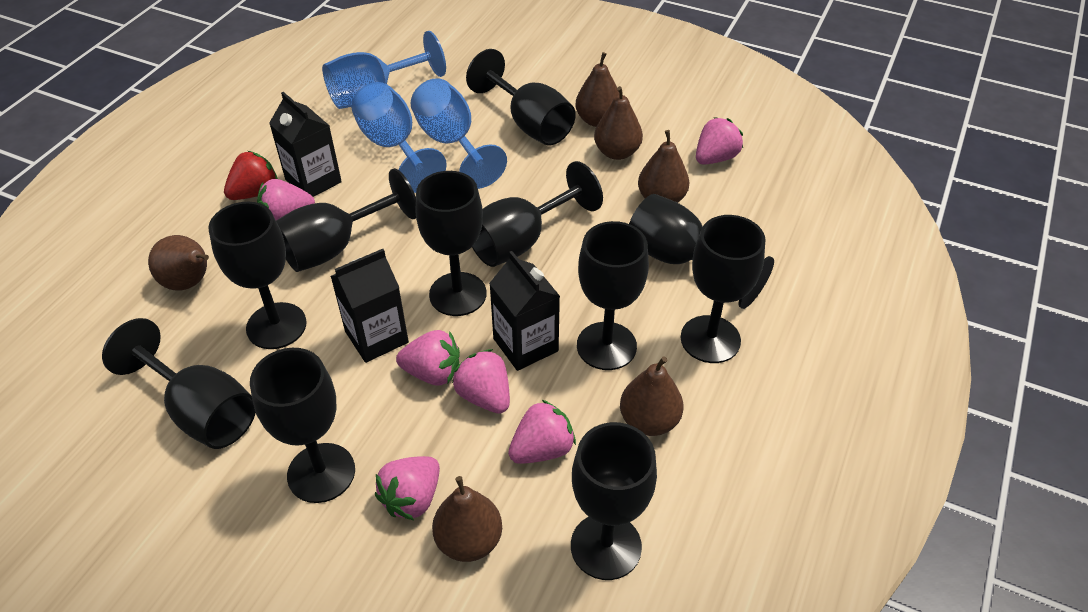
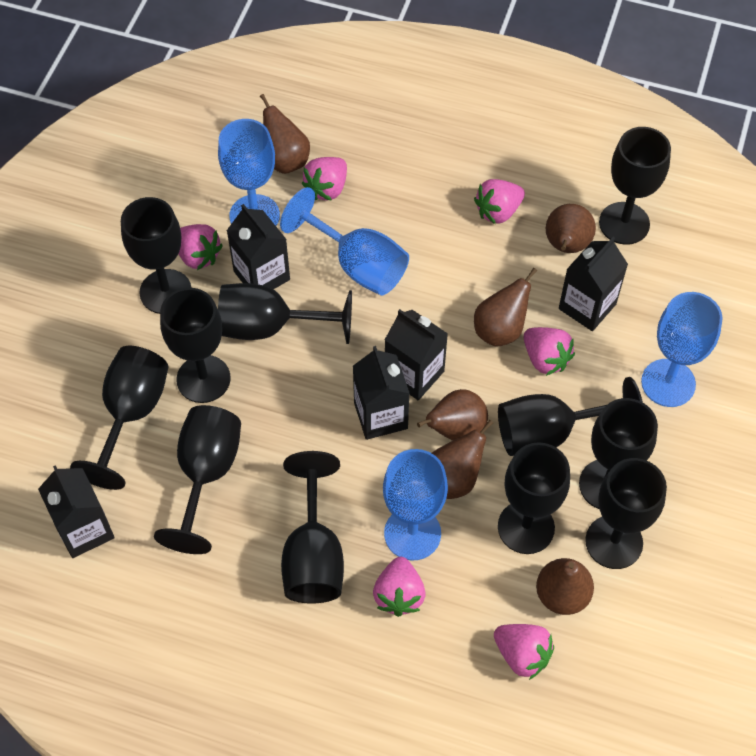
black carton: [269,92,342,197] [331,249,409,363] [489,251,560,371] = 3 -> [38,465,115,558] [226,204,290,290] [353,346,410,440] [385,309,448,400] [559,237,628,331] = 5
blue goblet: [322,31,446,109] [351,82,447,193] [410,78,507,189] = 3 -> [218,119,280,226] [280,187,409,295] [383,449,448,560] [641,292,723,407] = 4
red strawberry: [224,151,278,200] = 1 -> none = 0

